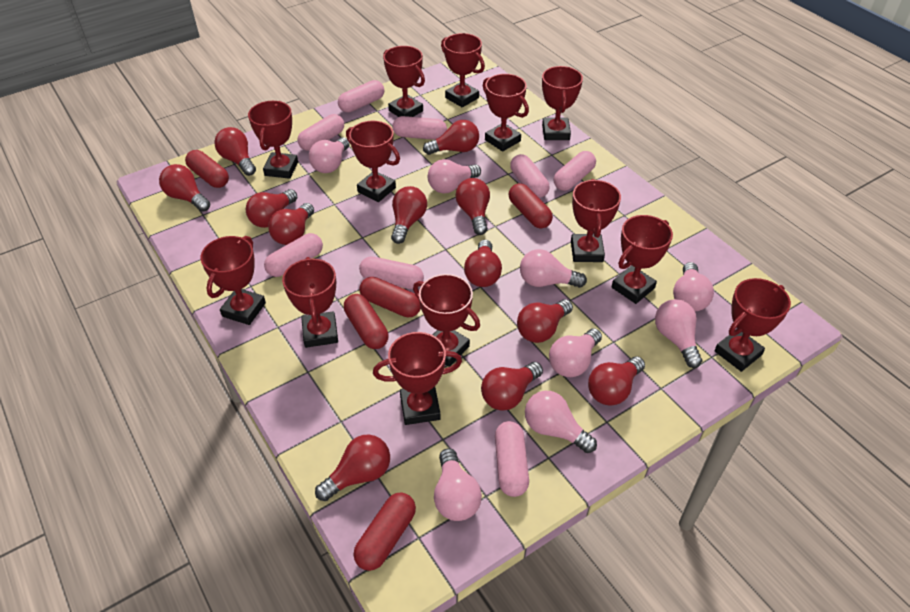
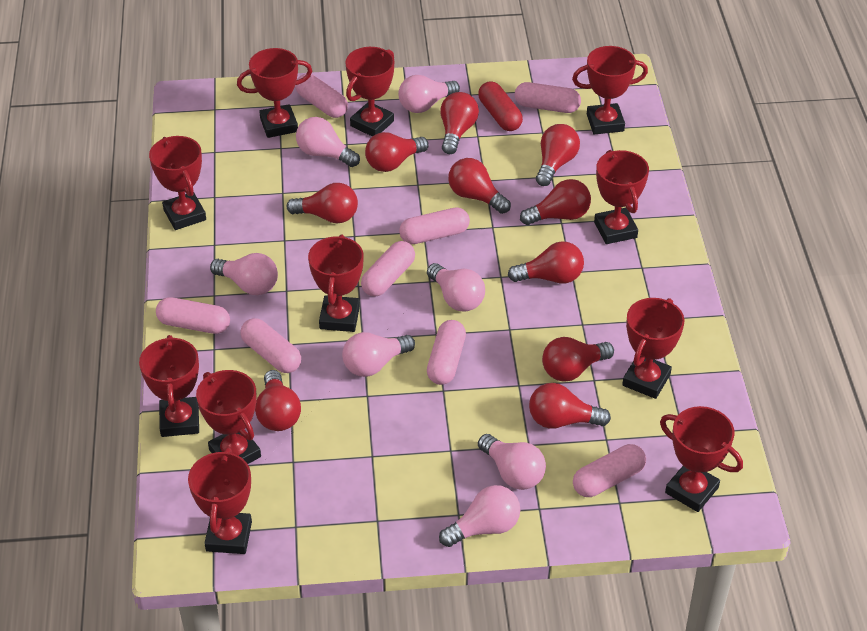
pink light bulb: [309,137,350,173] [428,159,481,193] [434,448,482,521] [520,249,587,288] [525,391,597,453] [549,328,602,377] [655,299,702,368] [673,262,714,311] = 8 -> [210,253,278,295] [296,117,360,167] [342,332,415,377] [398,75,460,113] [427,263,485,312] [439,485,520,547] [478,434,546,490] = 7
red capsule: [185,150,229,188] [344,294,389,349] [354,493,416,571] [359,277,421,317] [509,183,553,228] = 5 -> [478,81,523,131] = 1
red light bulb: [159,164,210,212] [214,127,256,176] [246,189,297,228] [268,203,314,245] [315,435,390,501] [391,186,427,244] [423,120,479,155] [455,178,490,235] [464,240,502,287] [481,362,543,411] [517,299,573,343] [588,356,645,406] = 12 -> [255,370,301,431] [287,183,358,223] [365,132,429,172] [440,92,479,154] [448,158,511,214] [508,241,584,283] [520,179,591,225] [529,383,611,429] [536,124,580,186] [542,337,614,382] = 10
red trophy: [200,236,266,325] [248,101,298,179] [282,257,338,348] [346,121,400,202] [373,332,462,425] [383,46,425,117] [413,274,480,367] [441,33,485,108] [483,74,529,152] [542,66,583,140] [571,179,621,262] [612,215,673,304] [715,278,791,372] = 13 -> [139,335,199,437] [149,136,206,230] [188,448,252,554] [196,370,261,464] [237,48,312,138] [308,235,364,332] [345,47,394,137] [572,46,648,135] [594,150,649,244] [622,298,685,399] [660,406,743,512] = 11

